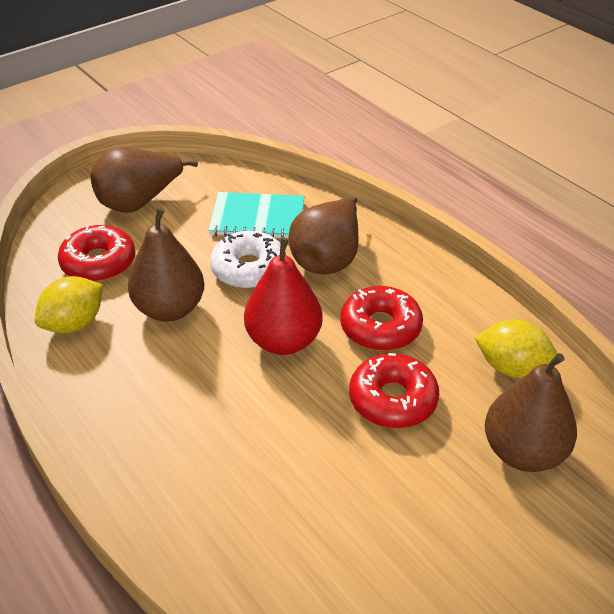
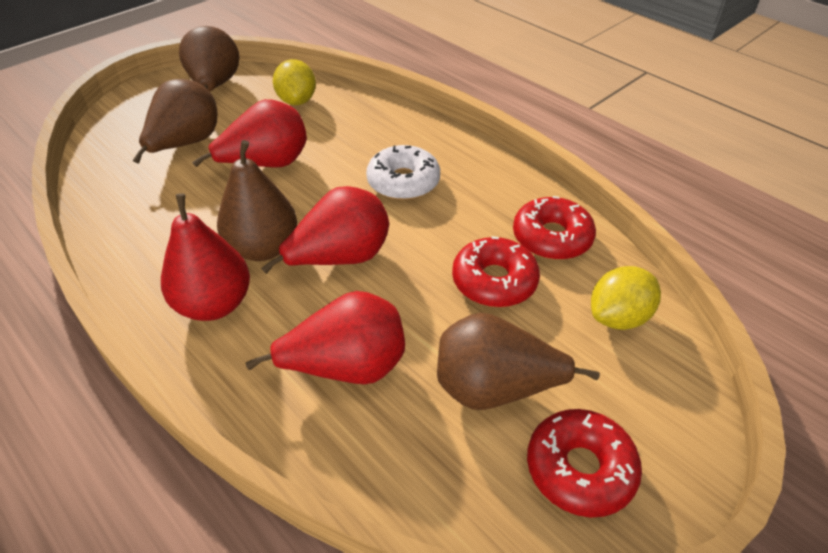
red pear: [244,238,323,355] = 1 -> [161,194,250,321] [192,99,307,167] [246,291,405,384] [261,186,389,274] = 4
turquoise notebook: [208,192,304,238] = 1 -> none = 0

